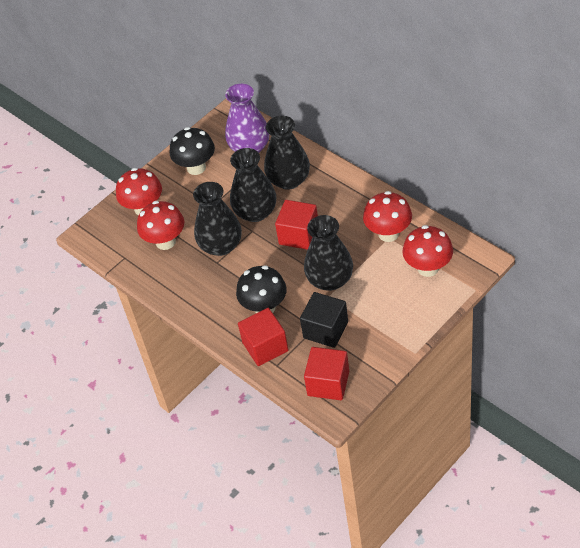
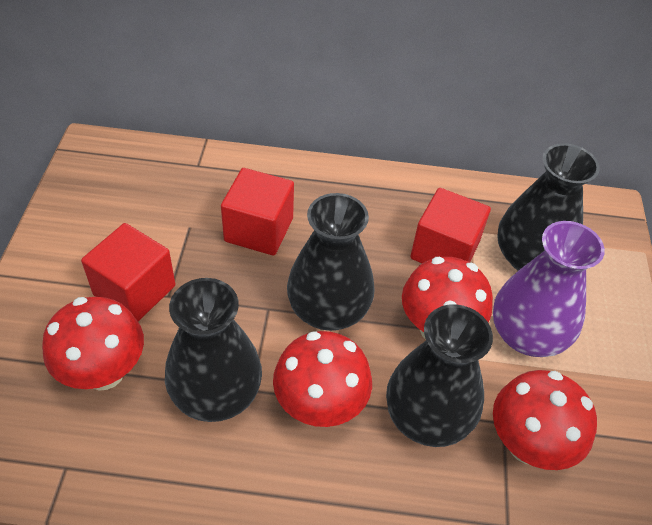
black cube: [300,292,348,348] = 1 -> none = 0
black mushroom: [170,127,215,175] [236,265,287,313] = 2 -> none = 0

